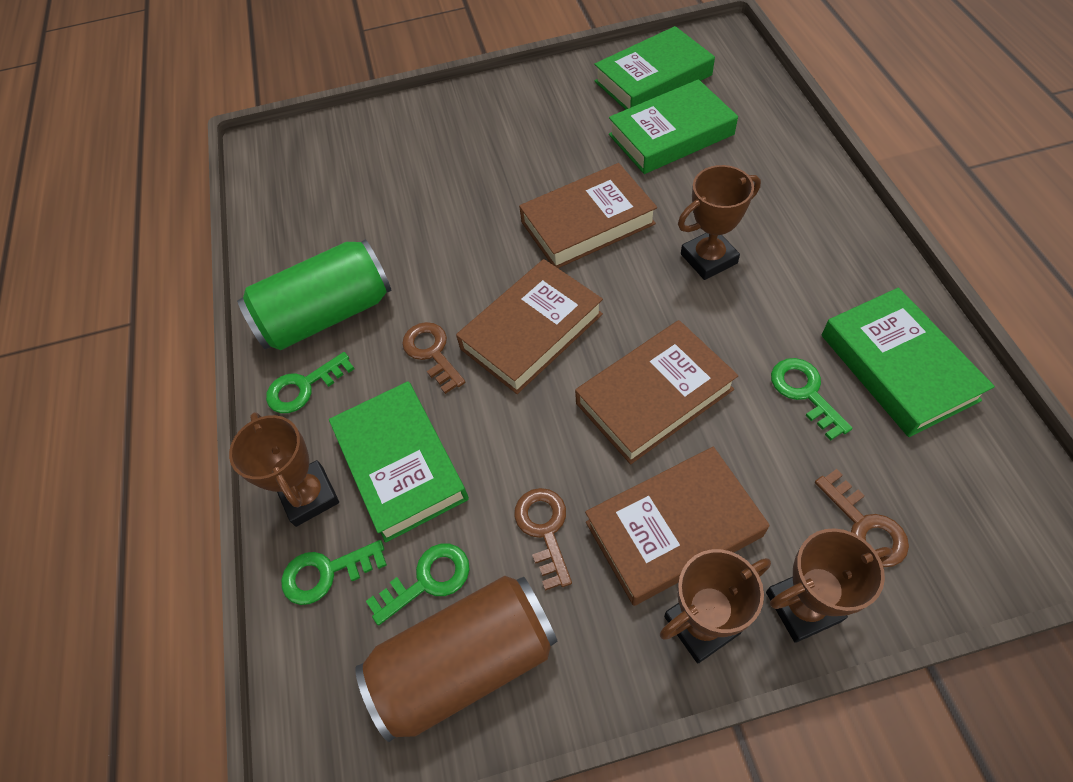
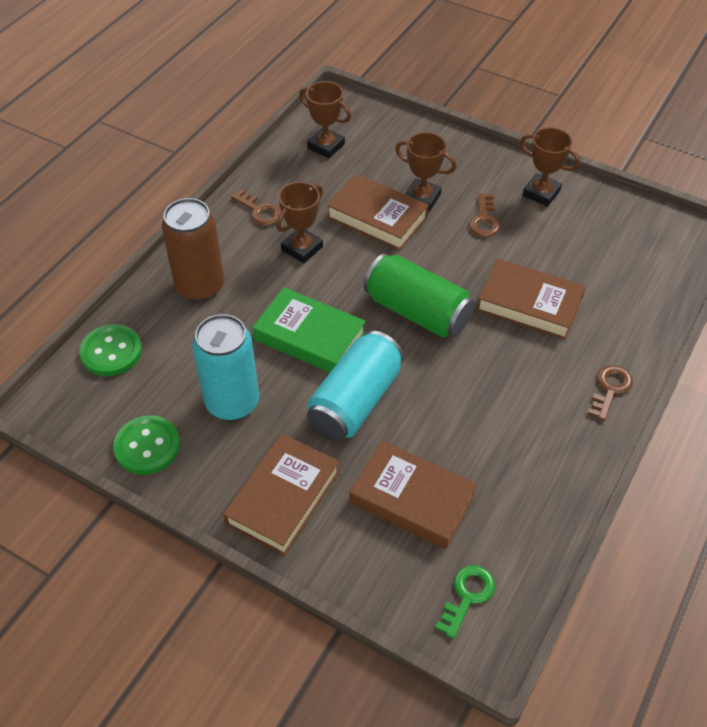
green book: [329,381,469,543] [594,26,715,110] [609,79,738,174] [822,288,995,437] = 4 -> [252,287,366,373] = 1
green button: none = 0 -> [79,324,142,376] [113,415,180,475] = 2
green key: [266,352,354,413] [281,540,387,605] [366,544,470,625] [771,358,853,440] = 4 -> [435,565,495,639] = 1
turquoise can: none = 0 -> [192,314,259,421] [307,331,404,441] = 2

